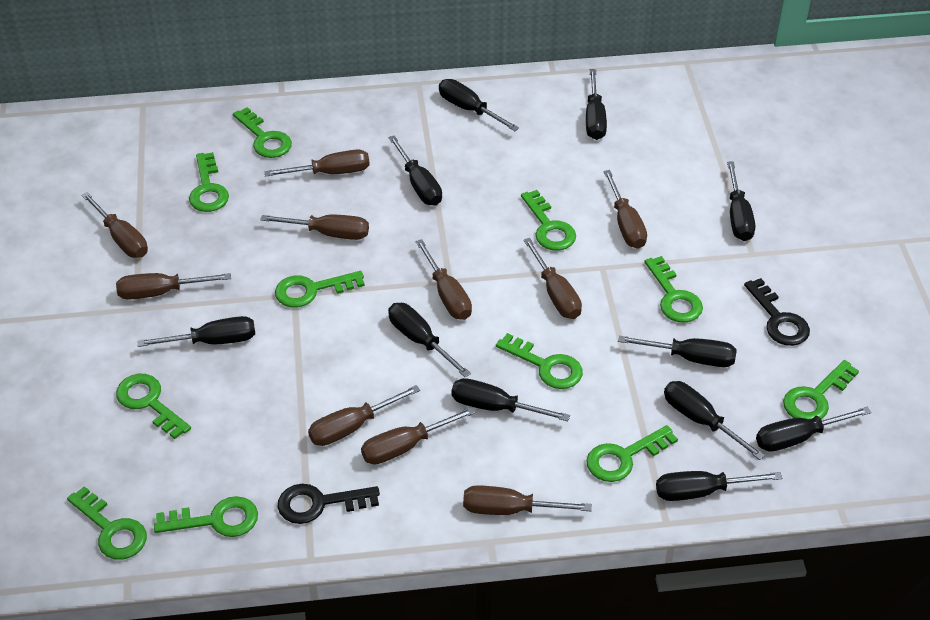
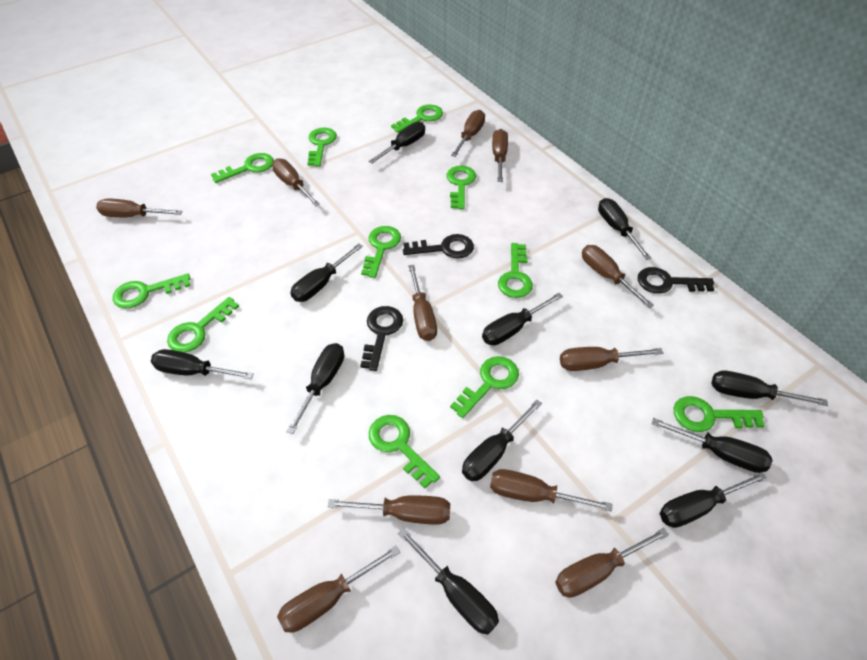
black key: [277,484,380,524] [744,278,810,346] = 2 -> [360,306,403,371] [403,234,474,259] [638,267,714,294] = 3
brown screwdriver: [81,192,148,258] [116,273,231,300] [260,215,369,240] [264,150,370,177] [308,385,420,446] [361,407,476,465] [415,239,472,320] [463,485,592,515] [523,238,582,319] [603,170,647,249] = 10 -> [96,199,183,217] [272,158,320,207] [277,545,400,633] [328,495,450,525] [408,265,437,341] [451,110,485,157] [490,469,612,512] [492,129,508,182] [555,528,669,598] [560,347,663,371] [582,245,654,308] = 11

